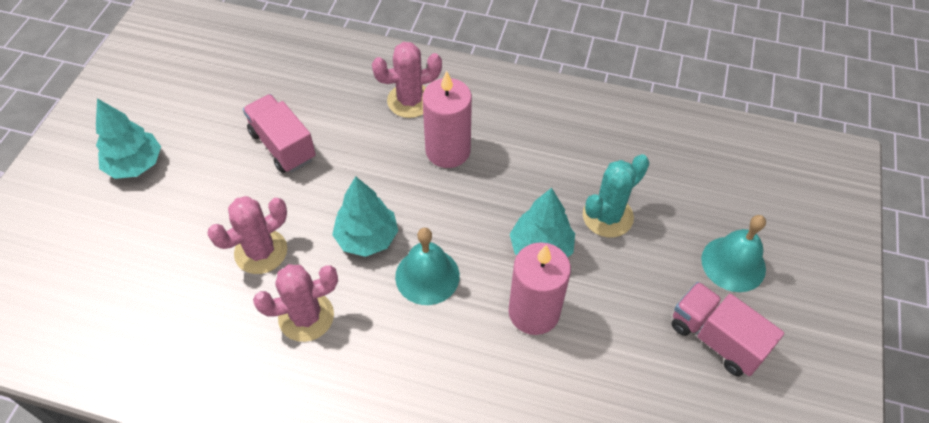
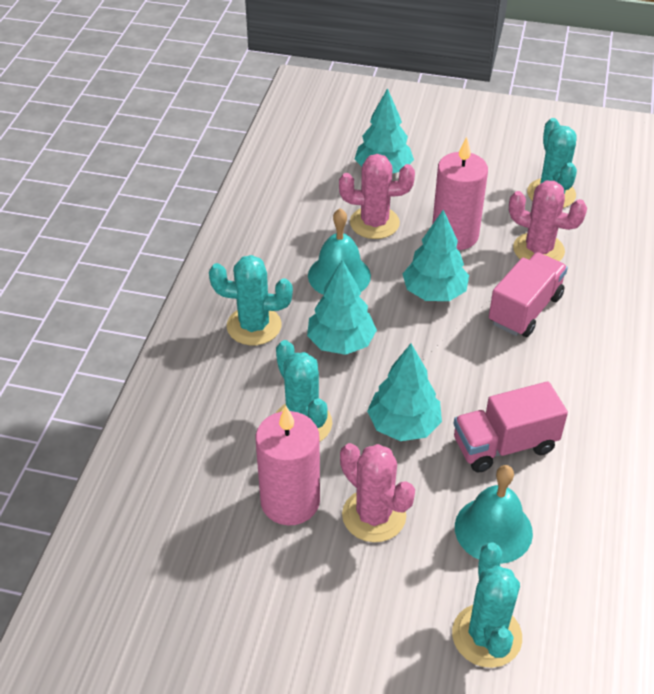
turquoise cactus: [583,154,650,238] = 1 -> [209,255,293,345] [276,340,332,441] [452,543,522,668] [527,118,577,208] = 4
turquoise tree: [96,98,161,179] [332,176,398,257] [510,188,575,257] = 3 -> [307,259,377,355] [355,88,414,173] [367,344,442,441] [403,210,469,301] = 4

